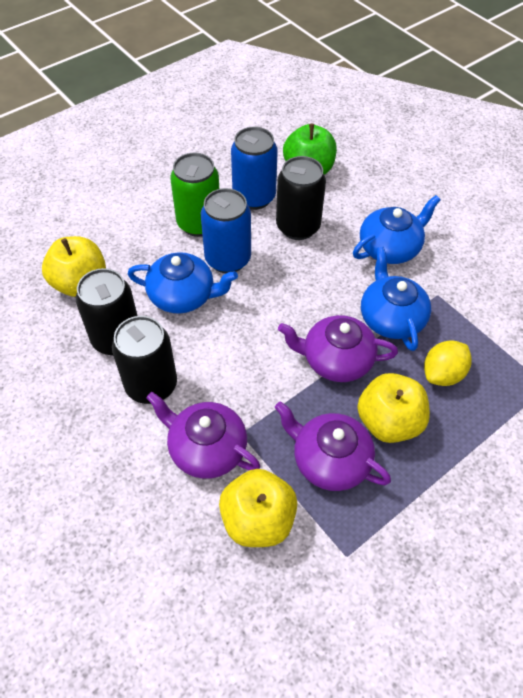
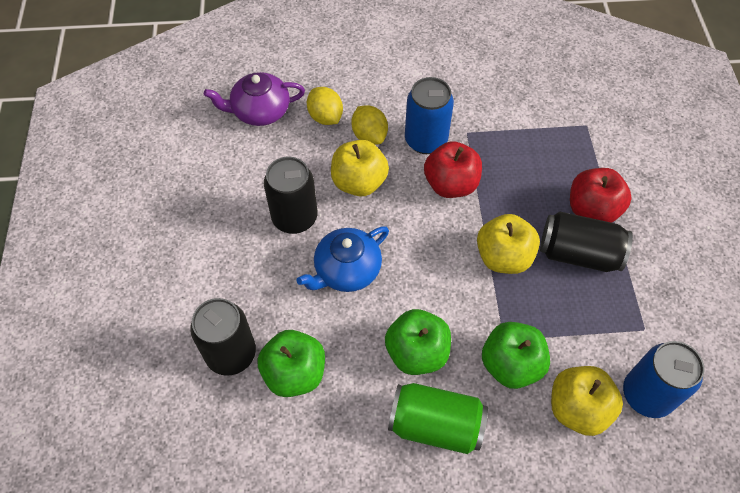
blue teapot: [128,252,238,314] [353,195,441,264] [361,247,431,351] = 3 -> [296,226,389,292] = 1
green apple: [283,124,337,175] = 1 -> [258,330,325,397] [385,309,451,375] [482,322,550,389] = 3
purple teapot: [146,392,260,479] [275,401,391,491] [278,315,398,382] = 3 -> [204,72,305,126] = 1
red apple: none = 0 -> [424,141,482,198] [570,168,632,223] = 2
yellow lemon: [424,340,472,386] = 1 -> [307,87,343,125] [351,105,388,145] = 2

